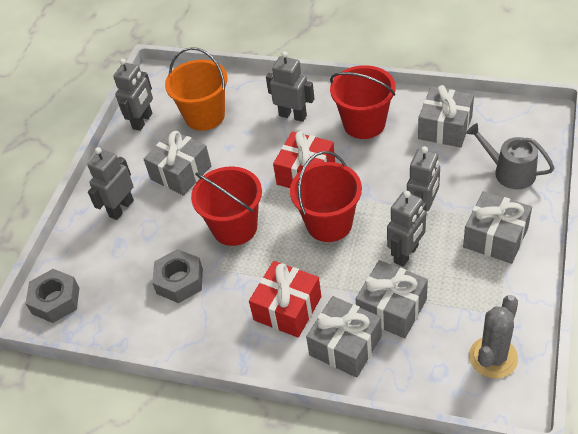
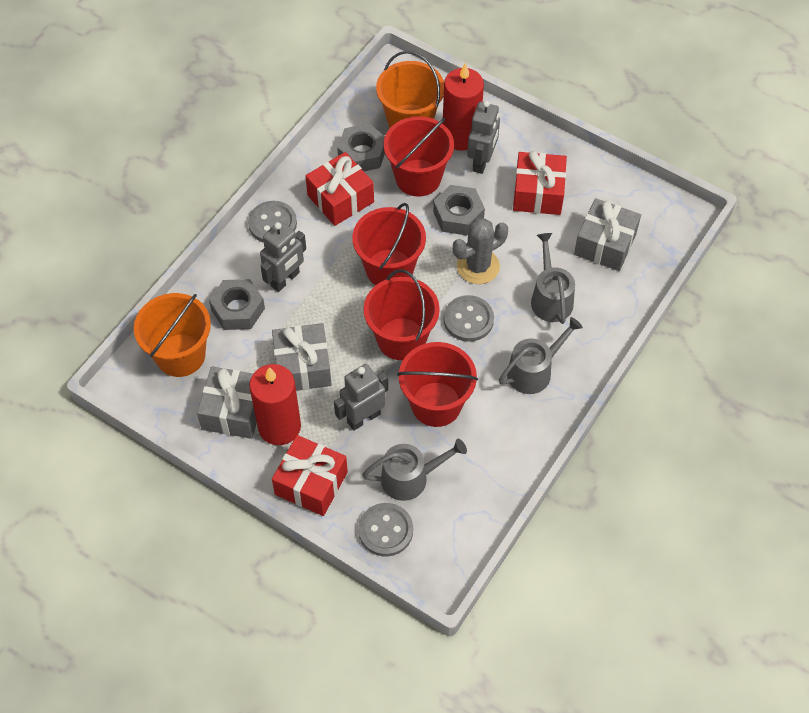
grey button: none = 0 -> [248,201,297,243] [358,503,413,557] [444,295,494,342] = 3
grey gift: [143,130,211,196] [306,296,382,378] [356,260,428,338] [418,85,474,148] [463,191,532,264] = 5 -> [197,366,257,439] [272,323,332,391] [574,198,641,271] = 3
grey nut: [25,269,79,323] [152,249,203,303] = 2 -> [209,279,265,330] [337,123,385,171] [433,185,485,236] = 3
grey robot: [87,147,134,220] [113,58,153,131] [266,51,314,122] [387,191,426,267] [407,146,440,211] = 5 -> [260,221,306,292] [334,364,388,431] [467,101,500,174] = 3
grey watering can: [466,123,554,189] = 1 -> [362,439,467,501] [499,317,583,394] [531,233,575,324] = 3
orange bucket: [165,47,227,131] = 1 -> [134,293,211,377] [376,51,444,128] = 2
red bucket: [191,166,262,246] [290,151,362,242] [330,65,396,139] = 3 -> [352,203,426,285] [363,269,440,360] [384,116,454,196] [397,342,478,427] = 4
red candle: none = 0 -> [249,364,301,445] [443,63,484,151] = 2
red gift: [249,261,321,338] [273,131,335,188] = 2 -> [272,435,348,516] [305,152,374,226] [513,151,567,215] = 3

